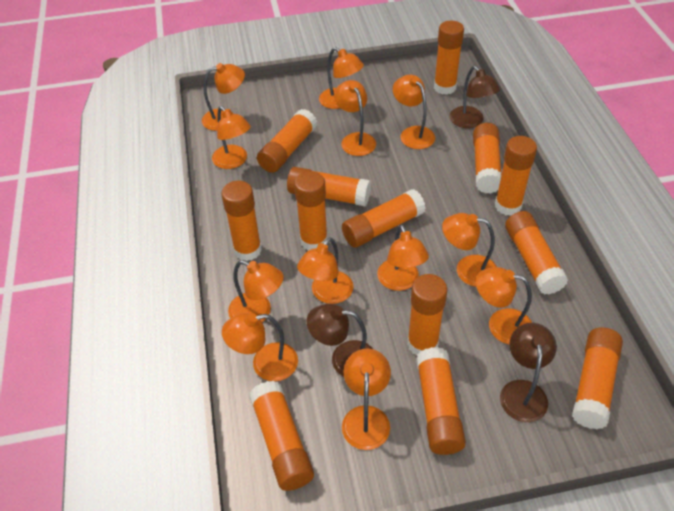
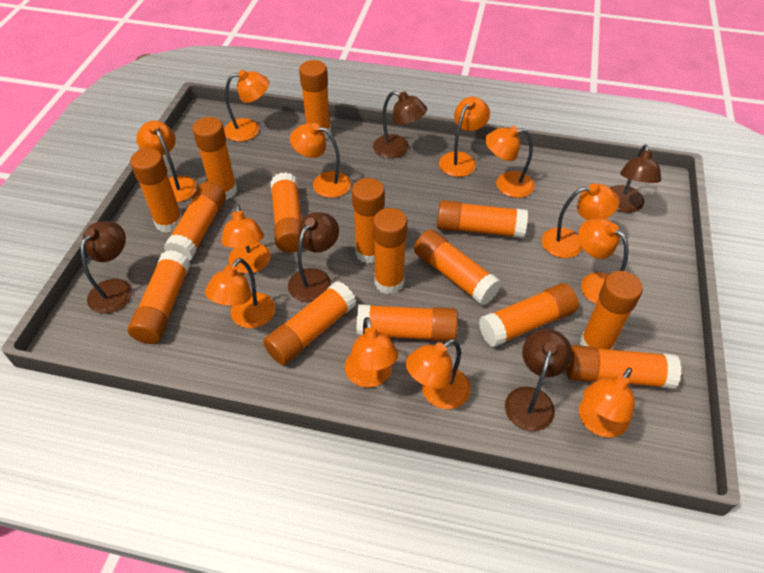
brown lamp: [307,304,373,377] [449,66,500,128] [500,323,557,422] = 3 -> [81,221,132,314] [288,212,339,302] [373,91,427,158] [505,329,572,431] [610,144,661,213] = 5
orange glue stick: [221,181,262,261] [249,381,314,491] [257,109,317,173] [287,167,371,206] [294,171,328,251] [342,189,426,248] [407,274,447,355] [416,347,466,455] [434,21,464,95] [473,123,501,194] [495,136,537,216] [505,211,568,295] [572,328,623,429] = 13 -> [128,250,191,344] [130,148,182,233] [164,182,226,260] [192,117,237,200] [263,281,356,365] [270,172,303,252] [299,60,331,139] [352,178,385,263] [357,304,458,342] [373,208,407,294] [414,230,502,305] [437,200,528,238] [479,283,579,347] [566,345,681,389] [580,271,643,350] = 15

